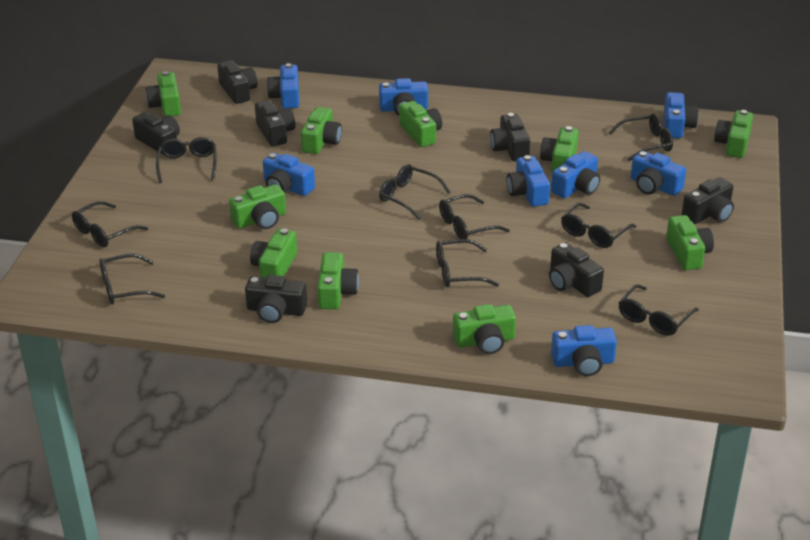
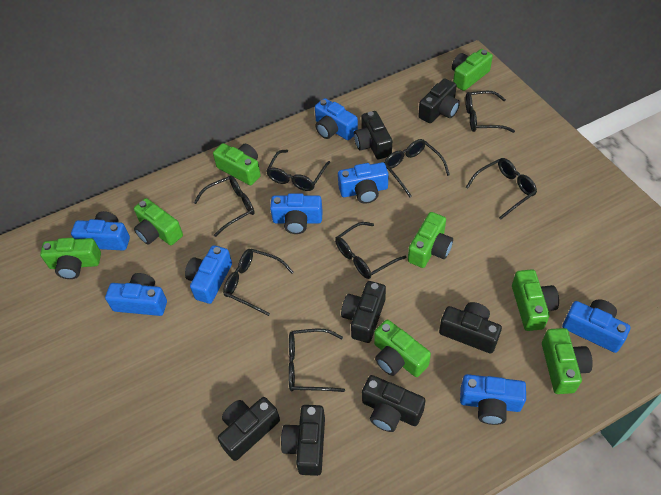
black glasses: [72,201,148,247] [99,254,165,305] [156,137,217,183] [379,164,451,220] [436,239,499,287] [439,194,510,239] [561,203,636,248] [609,113,673,161] [619,284,699,336] = 9 -> [194,175,255,237] [223,249,293,316] [266,150,330,191] [288,329,345,392] [335,222,406,279] [384,139,450,197] [465,91,515,133] [466,158,537,219] = 8
green camera: [146,71,181,116] [229,184,286,229] [250,228,297,278] [301,107,342,154] [317,252,359,309] [399,101,442,147] [453,304,516,354] [540,126,579,172] [666,215,714,270] [714,110,753,158] = 10 -> [40,238,101,279] [134,198,183,245] [213,143,261,185] [374,319,431,377] [408,212,453,268] [452,49,493,91] [512,269,559,331] [542,328,593,394] = 8

